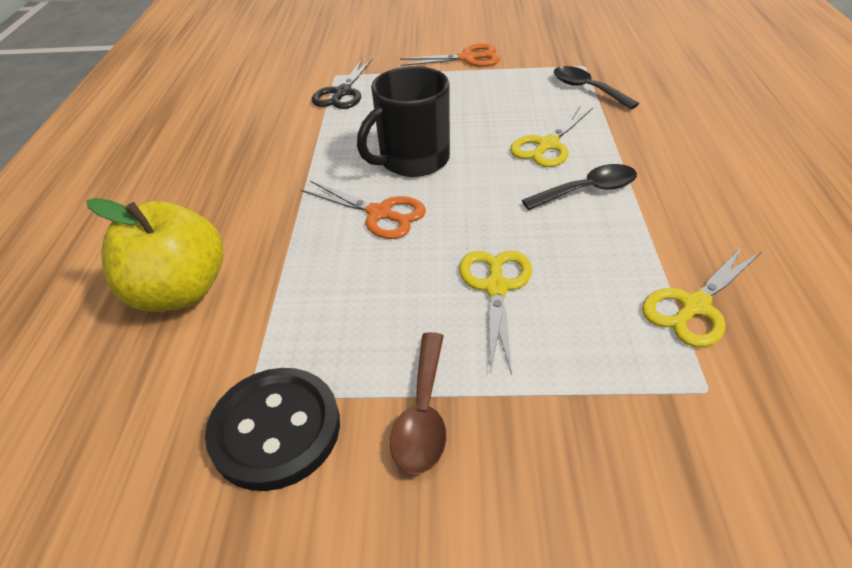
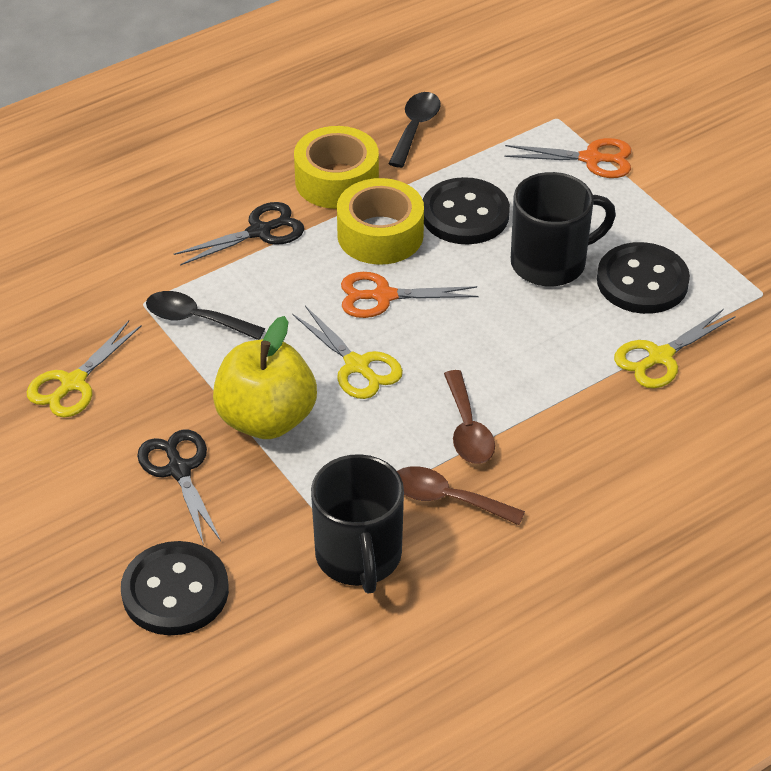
black button: [205,368,340,491] = 1 -> [121,541,229,635] [423,177,510,244] [597,242,690,314] = 3
black mug: [357,66,450,177] = 1 -> [311,454,404,594] [511,172,616,287] = 2
black scissors: [312,59,372,109] = 1 -> [137,430,221,545] [174,202,304,266] = 2
brown spoon: [390,332,446,474] = 1 -> [397,466,525,525] [444,370,495,464] = 2
yellow tape: none = 0 -> [294,126,379,209] [337,178,424,265] = 2

